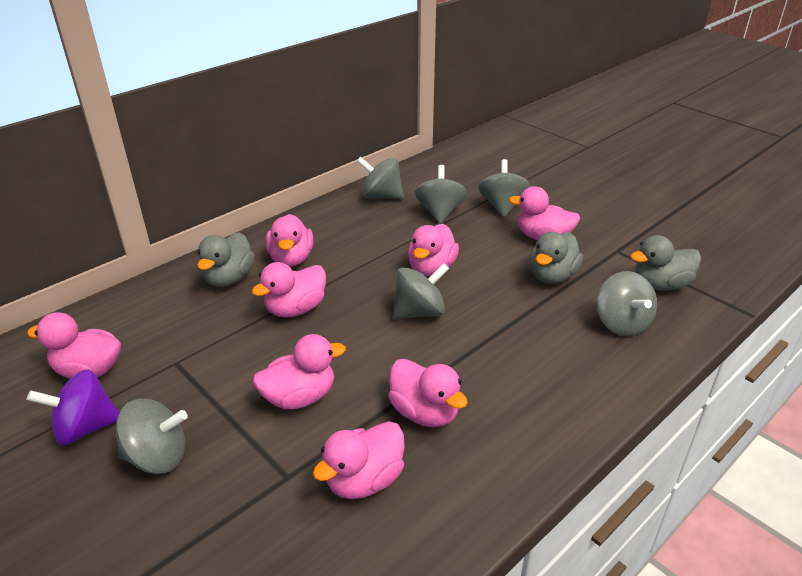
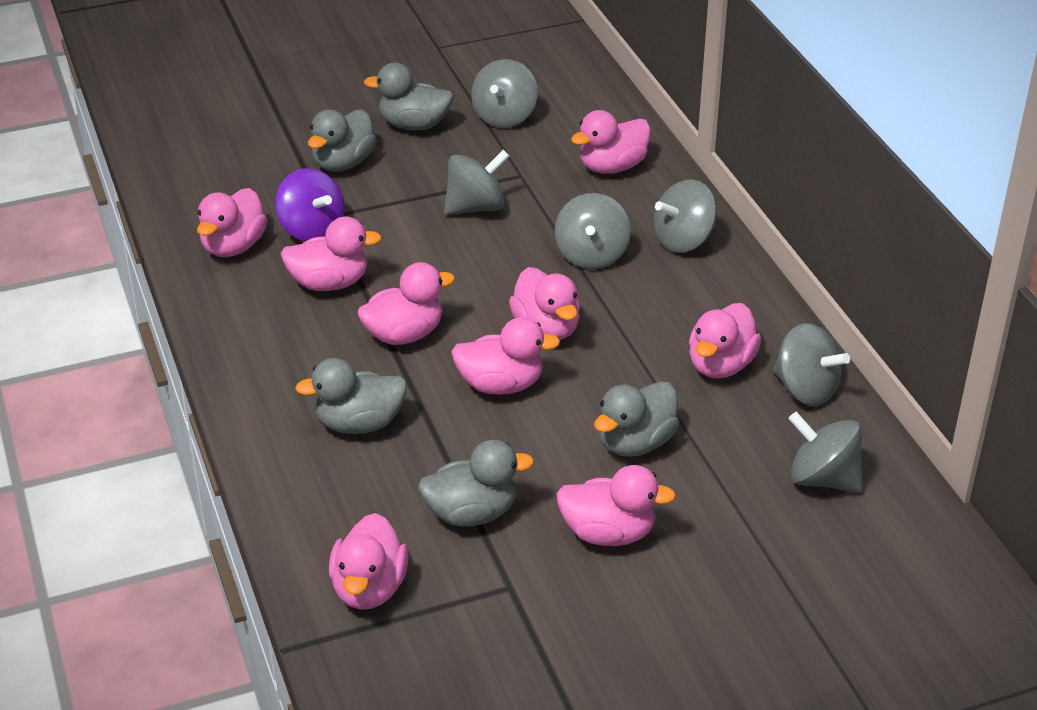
grey duck: [197,232,255,287] [530,232,583,284] [630,235,701,291] = 3 -> [295,358,407,434] [308,109,376,172] [364,63,454,131] [418,440,534,527] [594,381,679,457] = 5
pink duck: [27,312,121,379] [252,262,326,317] [253,334,346,409] [266,214,313,267] [313,421,405,499] [388,359,468,427] [408,224,459,276] [509,186,580,240] = 8 -> [197,188,268,257] [281,216,382,291] [329,513,409,610] [357,262,455,345] [451,317,560,395] [509,267,580,340] [556,465,676,546] [571,110,651,174] [689,303,761,379] = 9

